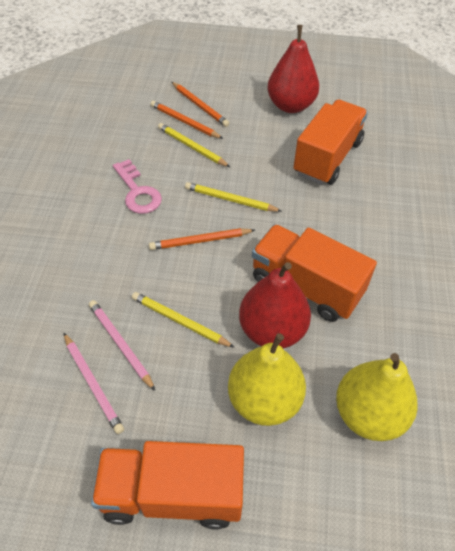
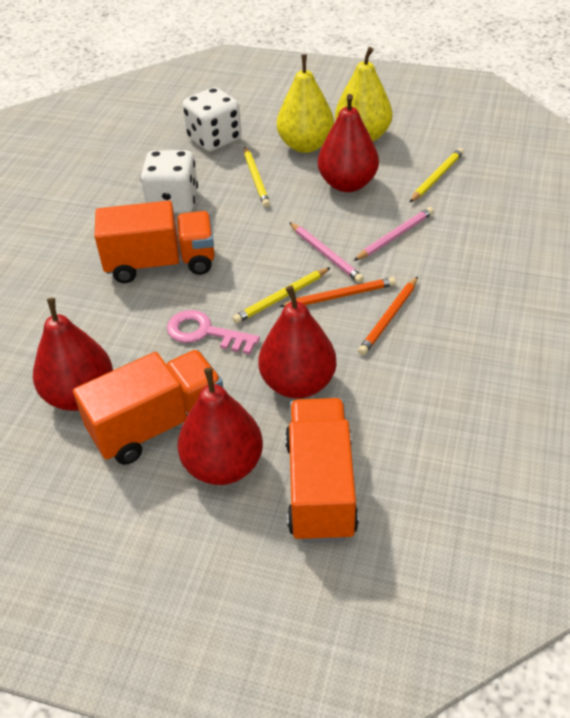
orange pencil: [149,228,255,250] [150,101,223,139] [172,82,229,127] = 3 -> [279,277,396,307] [358,277,418,355] = 2
red pear: [239,262,311,349] [267,25,319,113] = 2 -> [33,298,113,411] [178,368,263,485] [258,286,336,399] [318,94,379,192] = 4
white dice: none = 0 -> [140,150,198,213] [182,87,242,152] = 2

